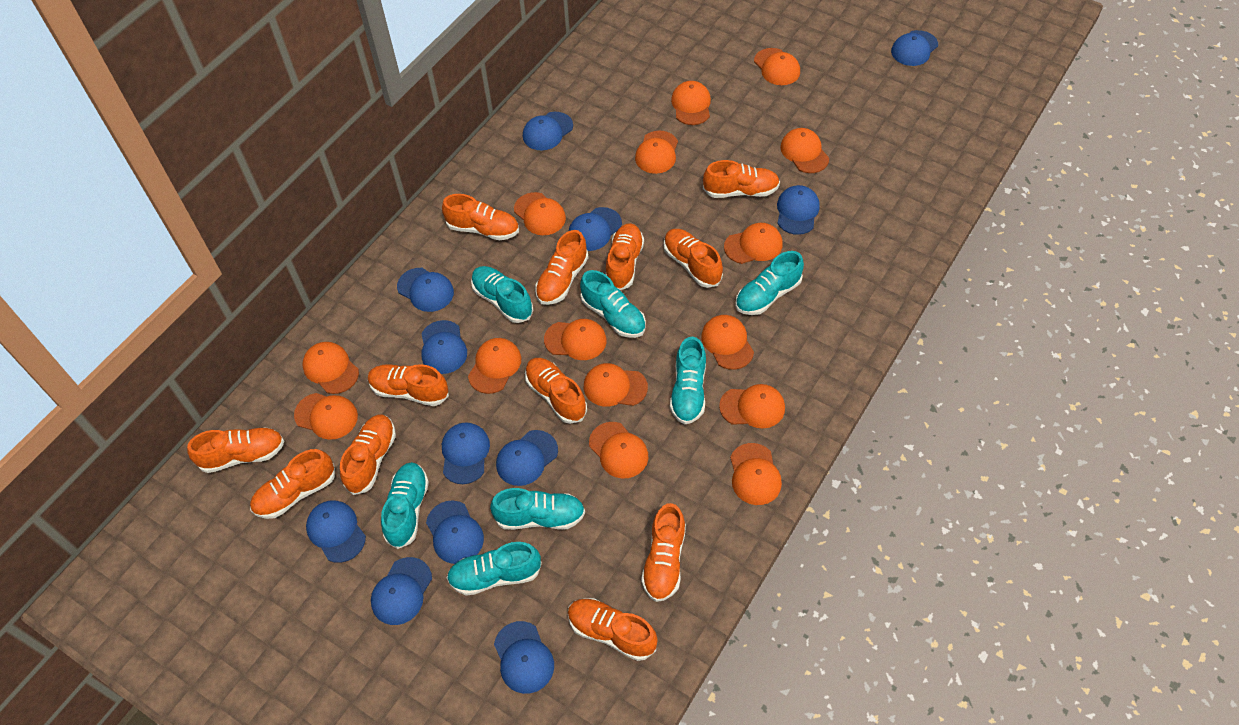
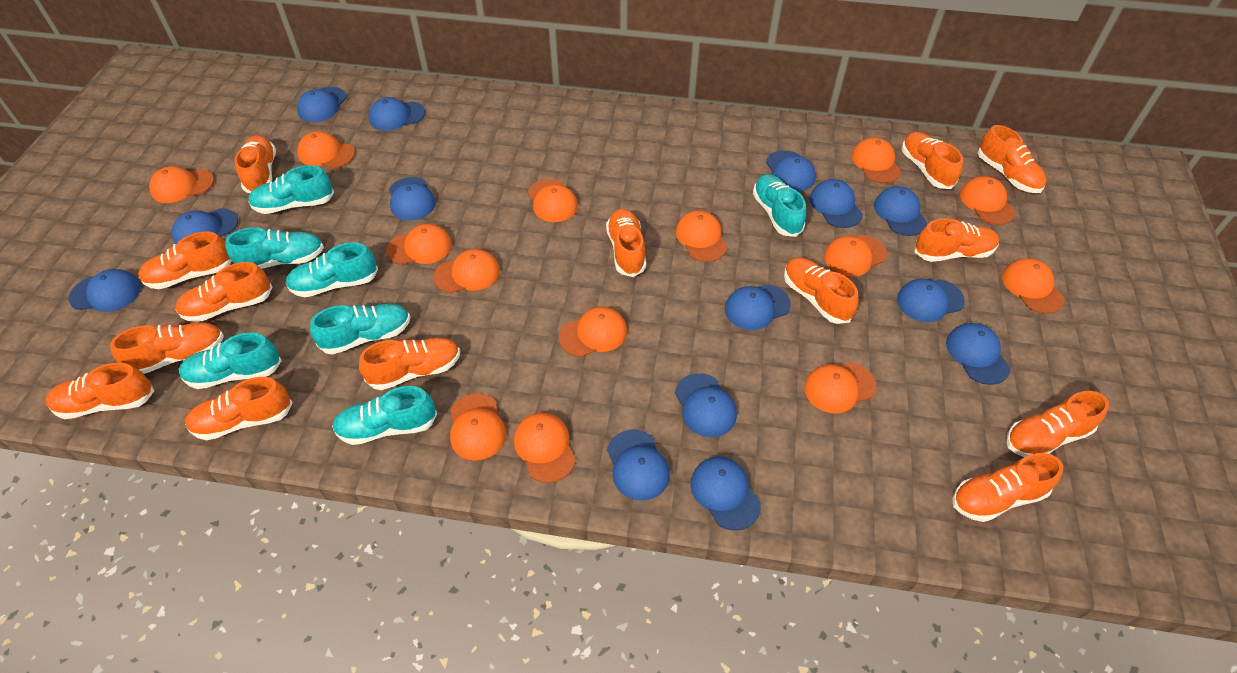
blue cap: [306,501,366,563] [371,557,432,625] [397,268,454,312] [421,320,467,374] [426,500,484,564] [442,422,490,484] [494,621,554,694] [496,430,558,486] [523,112,573,150] [569,207,622,251] [777,185,820,235] [891,30,938,66] = 12 -> [69,269,141,312] [172,209,238,244] [297,87,347,122] [369,97,425,131] [389,177,436,221] [607,430,670,501] [675,373,737,437] [690,456,761,531] [725,284,791,330] [766,150,816,192] [810,179,863,228] [874,186,928,236] [897,279,965,322] [946,323,1010,385] = 14
orange cap: [294,393,358,440] [302,342,359,394] [468,338,521,394] [514,192,566,235] [544,319,607,360] [584,363,648,407] [589,422,648,478] [635,131,678,174] [671,81,711,125] [701,315,754,370] [719,384,785,429] [724,223,783,264] [730,443,782,505] [754,48,800,85] [780,128,829,173] = 15 -> [149,166,214,203] [297,131,355,169] [386,224,452,265] [433,249,500,293] [450,393,506,460] [514,413,576,483] [528,179,578,222] [559,307,627,357] [676,210,728,262] [804,362,877,413] [824,235,887,277] [852,137,901,183] [960,176,1015,225] [1002,258,1065,314] = 14
orange shoe: [187,427,284,473] [250,449,335,519] [340,414,396,495] [368,364,449,406] [442,194,519,240] [525,358,587,424] [535,230,589,305] [568,598,658,661] [606,223,644,290] [641,503,686,602] [664,229,723,288] [703,160,780,198] = 12 -> [45,363,154,419] [110,322,224,374] [138,231,232,289] [175,262,272,322] [185,377,293,441] [235,135,276,193] [359,337,460,390] [606,208,646,277] [784,257,859,324] [902,132,963,189] [914,218,999,262] [952,453,1063,522] [977,125,1046,193] [1006,391,1109,457] = 14

